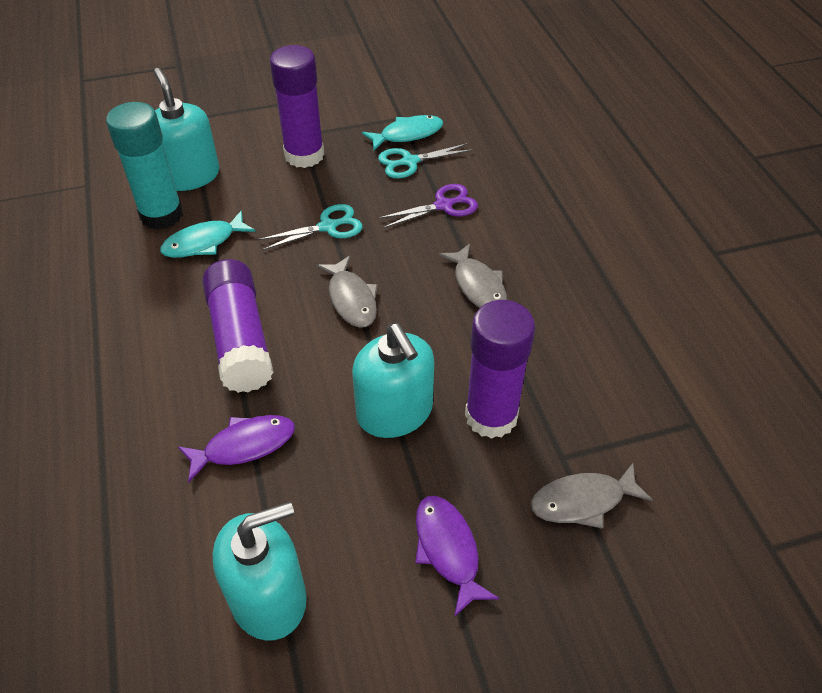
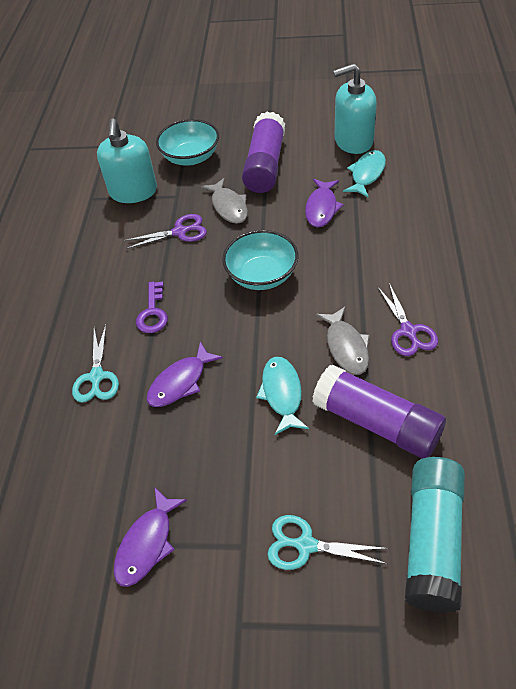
grey fish: [317,255,378,328] [439,244,507,308] [531,463,653,529] = 3 -> [201,178,248,224] [316,307,370,375] = 2
purple fish: [178,415,295,482] [415,496,499,617] = 2 -> [114,488,187,587] [147,342,223,407] [305,179,344,227] = 3
purple glue stick: [202,259,274,393] [270,45,324,168] [465,300,535,439] = 3 -> [242,111,285,193] [312,365,446,459] = 2
purple key: none = 0 -> [136,282,168,333] = 1
purple scissors: [378,184,478,228] = 1 -> [124,214,207,249] [377,283,438,356] = 2
turquoise bowl: none = 0 -> [156,119,219,166] [222,230,298,290] = 2
turquoise soap dispenser: [154,68,219,191] [213,502,307,641] [352,324,434,438] = 3 -> [97,118,157,203] [333,64,377,154] = 2

